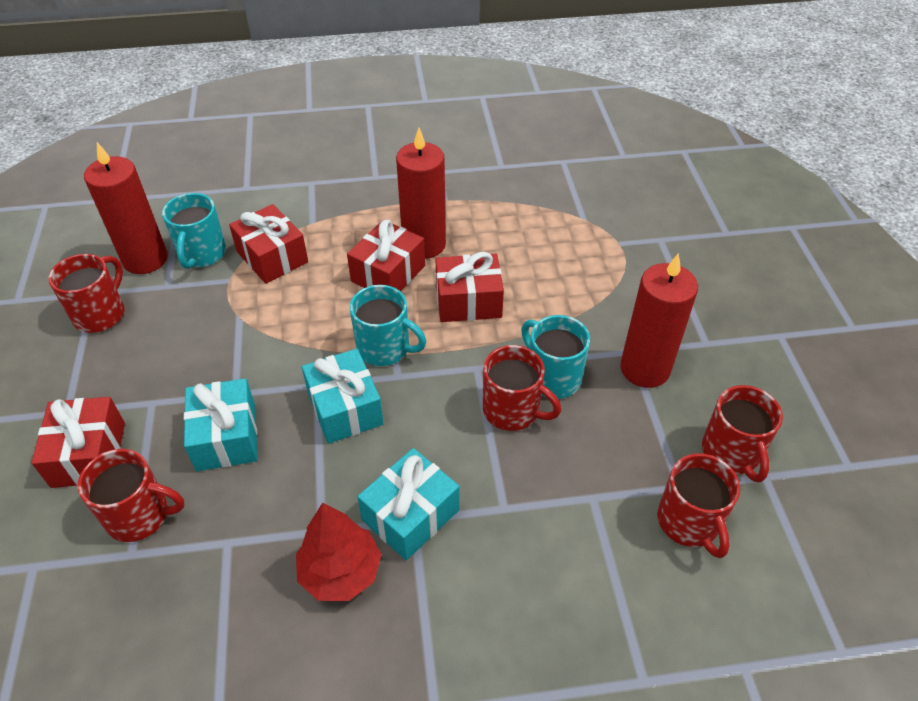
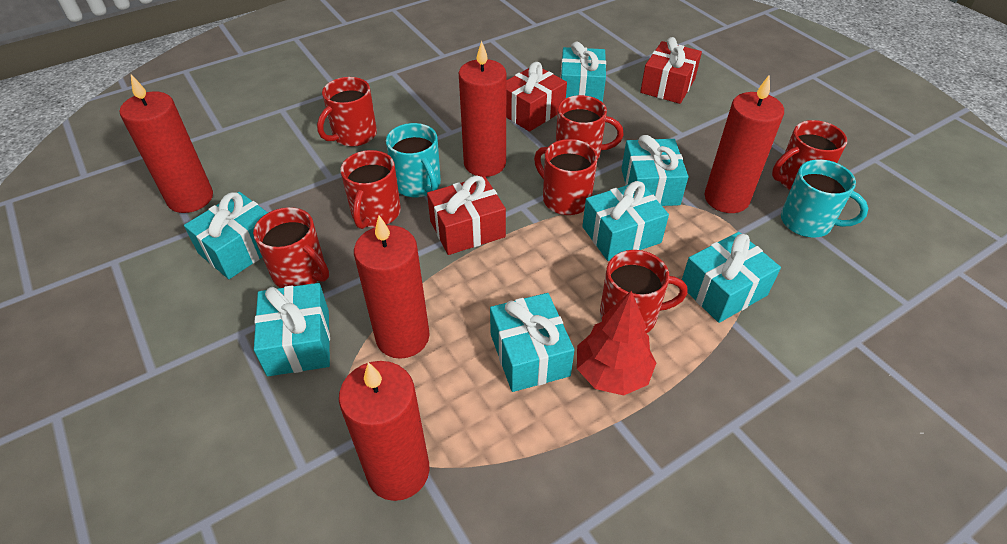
red candle: [84,142,168,274] [396,128,446,259] [620,253,698,388] = 3 -> [120,75,213,213] [339,361,430,501] [354,215,430,359] [459,41,506,177] [704,74,784,213] = 5
red gift: [31,397,125,488] [229,204,308,284] [347,220,425,291] [435,252,504,322] = 4 -> [427,176,506,255] [506,62,567,132] [640,37,702,104] = 3
red mug: [48,254,125,333] [78,449,185,542] [483,345,561,431] [657,453,740,558] [702,385,783,482] = 5 -> [253,207,329,288] [317,77,377,147] [341,150,401,229] [534,139,598,215] [556,95,624,159] [600,250,687,333] [772,120,847,190] = 7
turquoise gift: [184,379,258,471] [302,348,384,444] [357,448,459,560] = 3 -> [184,192,268,279] [254,283,330,376] [490,293,574,392] [560,42,606,102] [582,181,669,261] [621,135,688,206] [682,232,781,323] = 7
turquoise mug: [162,193,226,269] [350,285,426,366] [521,315,590,399] = 3 -> [386,123,441,197] [781,159,868,237] = 2

